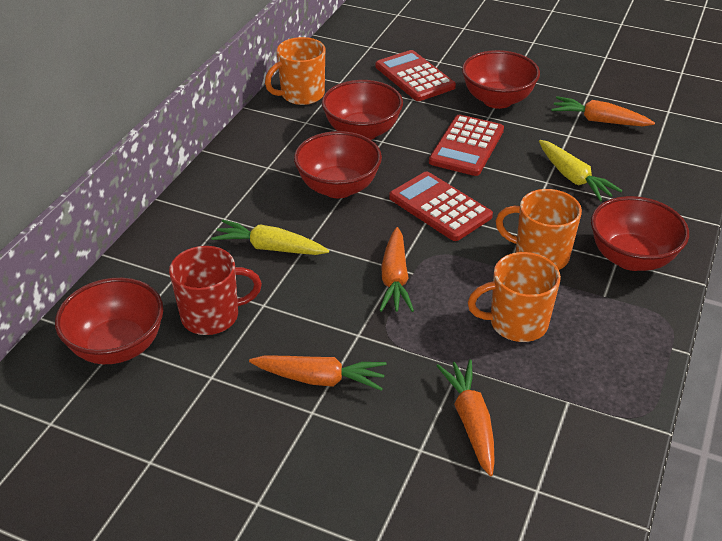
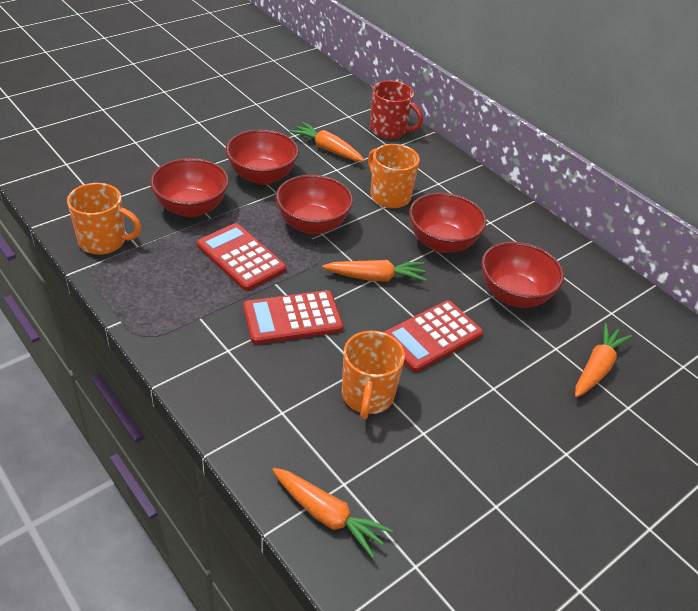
yellow carrot: [211,220,329,255] [539,140,622,202] = 2 -> none = 0

